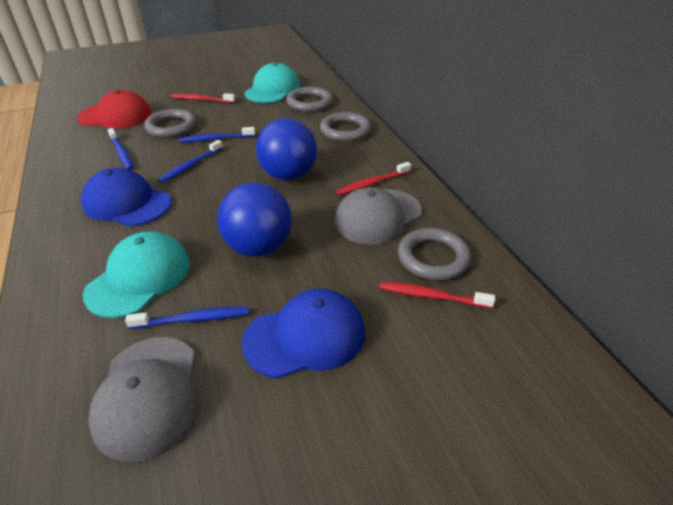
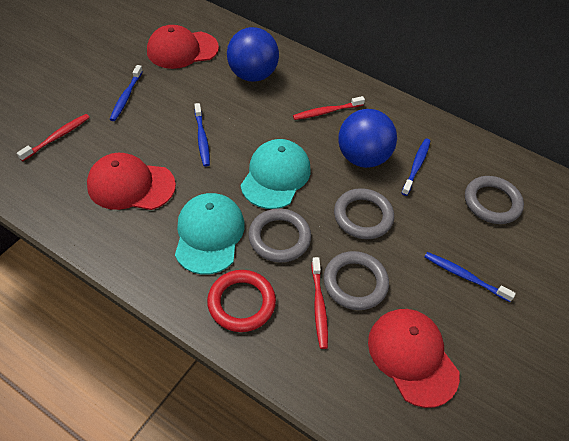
blue cap: [81,168,171,227] [242,289,365,379] = 2 -> none = 0
grey cap: [88,337,200,462] [334,187,422,245] = 2 -> none = 0
red cap: [77,90,152,129] = 1 -> [87,153,176,210] [147,25,219,69] [368,309,460,408] = 3
red ring: none = 0 -> [207,270,276,332] = 1

